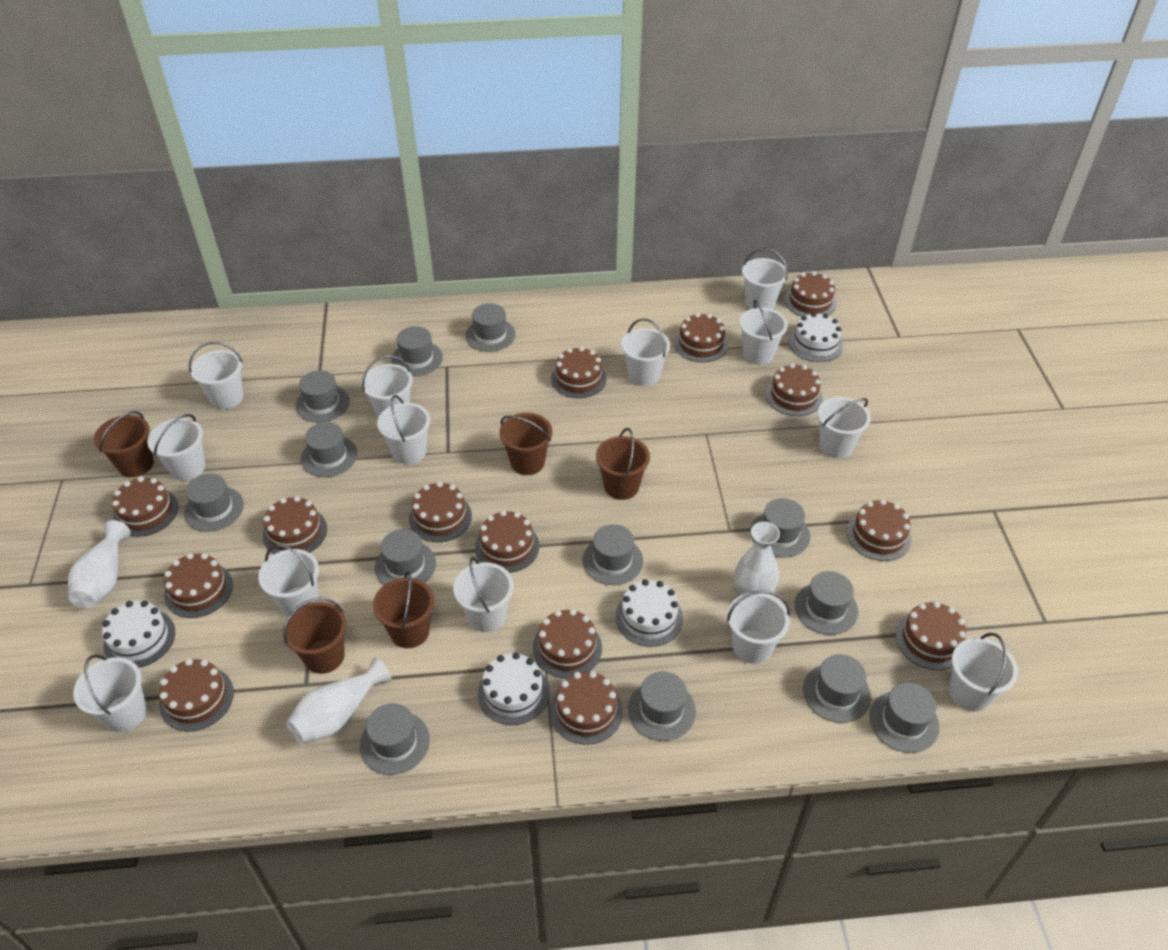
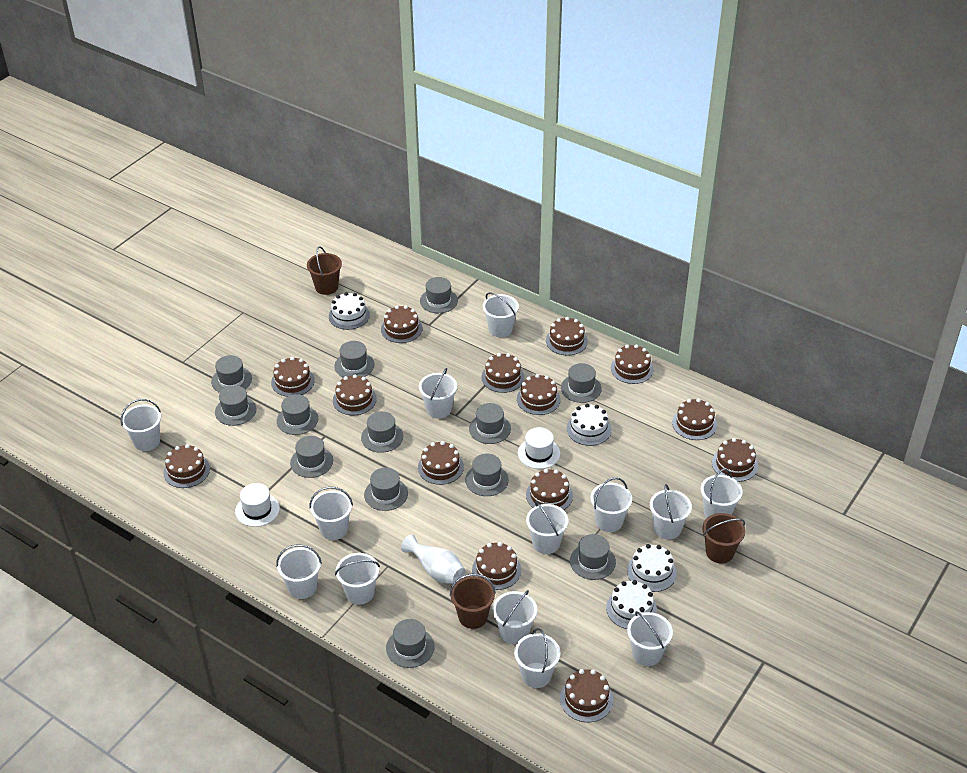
brown bucket: [94,411,154,477] [283,597,346,674] [373,571,434,648] [499,413,552,475] [596,428,650,500] = 5 -> [307,246,342,295] [450,574,496,629] [702,513,746,564] = 3
white hat: none = 0 -> [235,483,280,527] [518,427,560,469] = 2
white vase: [68,520,130,608] [286,657,391,744] [734,522,780,595] = 3 -> [401,534,466,584] = 1

